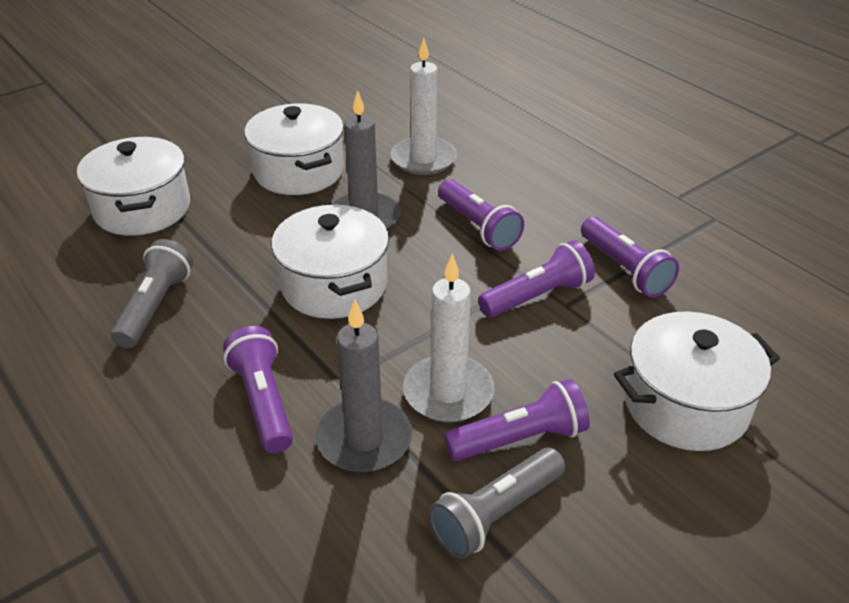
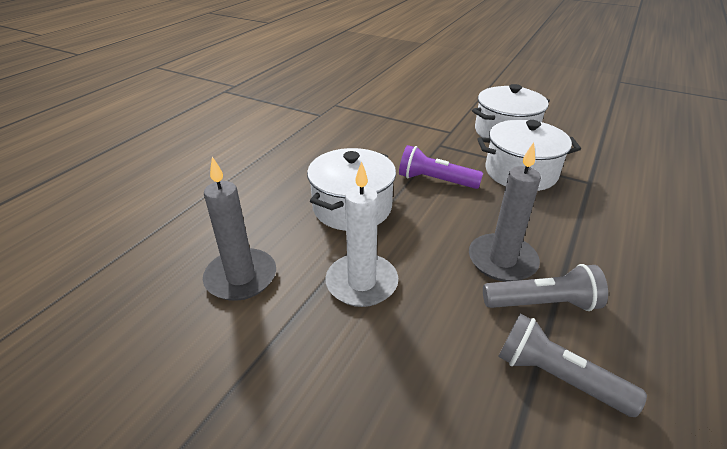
purple flashlight: [223,326,293,453] [438,179,524,251] [444,379,590,461] [478,240,595,318] [581,217,679,297] = 5 -> [399,145,483,189] = 1
white candle: [391,38,457,175] [403,254,495,422] = 2 -> [325,161,398,307] = 1
white pot: [77,137,190,236] [244,103,344,195] [271,204,389,319] [614,312,780,451] = 4 -> [307,148,396,231] [472,84,550,138] [477,119,581,191] = 3

